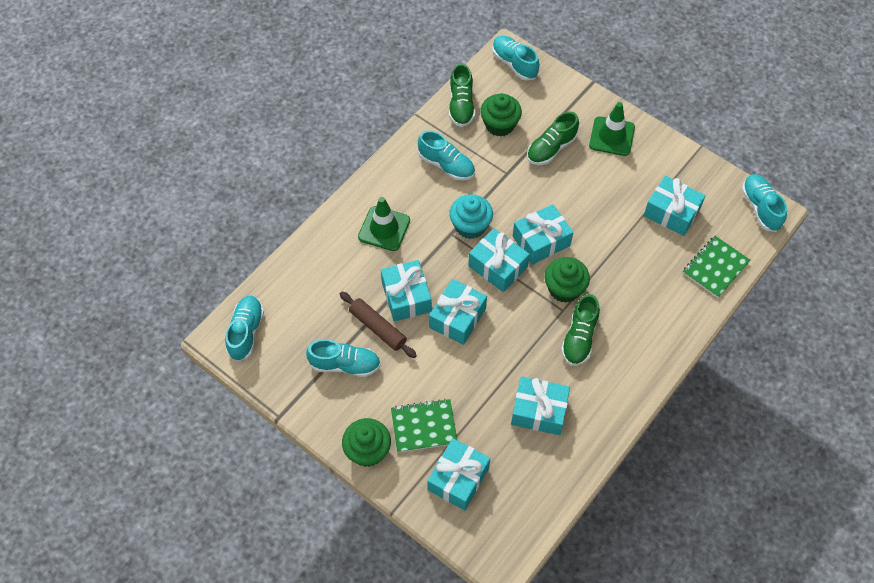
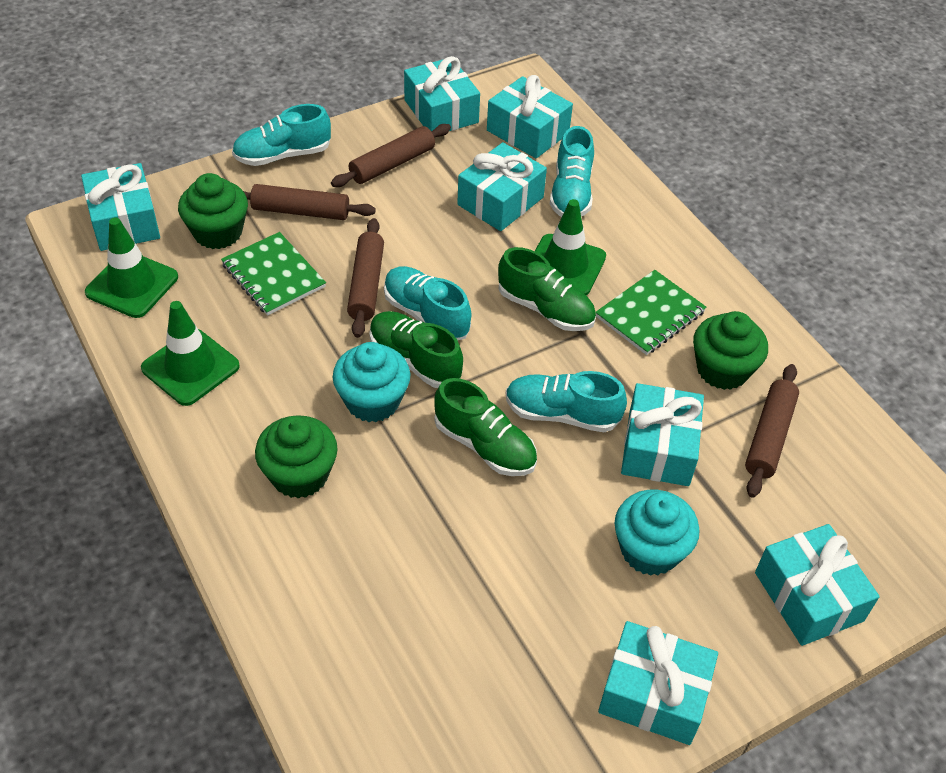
brown rolling pin: [340,291,417,358] = 1 -> [243,184,376,220] [331,124,451,187] [347,218,384,338] [745,364,799,498] = 4
green traffic cone: [358,197,410,251] [589,102,635,156] = 2 -> [85,217,178,318] [141,301,240,406] [535,199,606,295] = 3
turquoise cupcake: [449,194,493,239] = 1 -> [333,342,410,422] [615,490,700,576] = 2
turquoise shoe: [225,296,264,362] [306,339,381,377] [418,130,475,181] [492,36,539,81] [742,174,787,232] = 5 -> [232,104,331,166] [384,266,471,340] [506,371,627,432] [550,126,594,217] = 4

